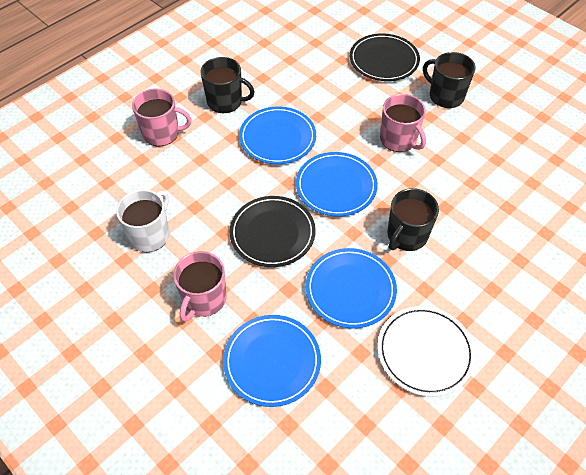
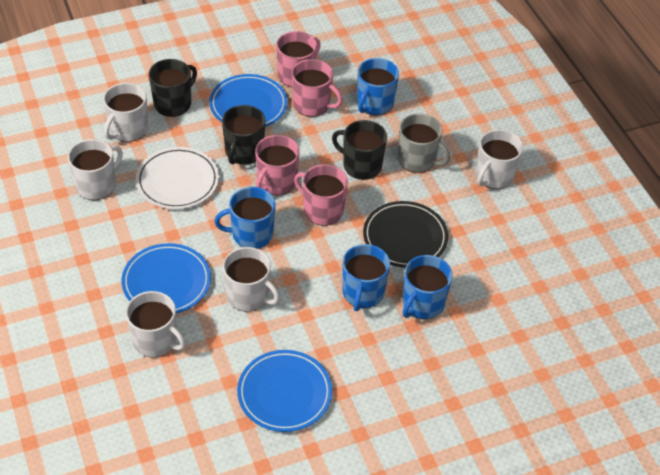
black plate: [229,196,316,267] [350,33,420,81] = 2 -> [363,201,448,268] = 1
blue mug: none = 0 -> [214,187,275,249] [342,244,390,311] [357,58,399,116] [403,255,453,319] = 4
blue plate: [223,315,321,407] [239,106,316,164] [296,152,378,217] [306,248,397,328] = 4 -> [122,243,211,313] [209,74,287,127] [237,350,332,432] = 3
grey mug: none = 0 -> [398,113,450,173] = 1
pink mug: [132,88,191,147] [173,251,227,322] [380,94,426,152] = 3 -> [255,135,300,195] [276,31,321,87] [292,59,343,117] [294,164,348,226] = 4
white mug: [116,190,170,252] = 1 -> [68,139,123,200] [103,83,148,142] [125,291,186,358] [223,247,280,312] [476,129,523,189] = 5

